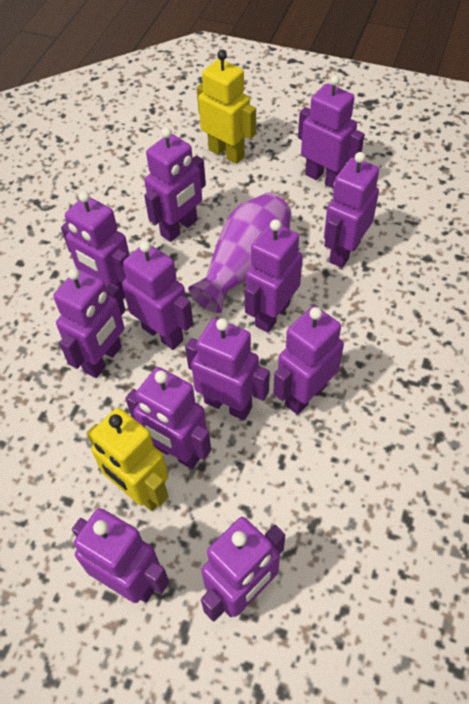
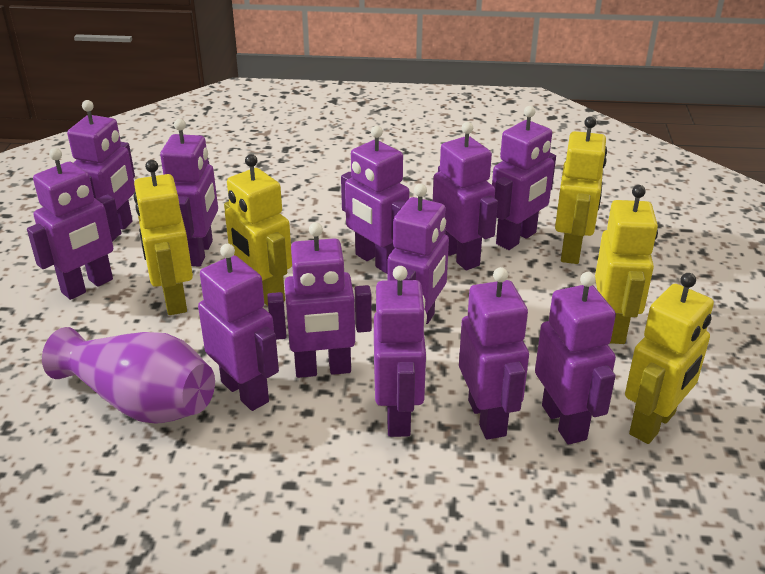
yellow robot: [87,408,169,511] [197,50,256,164] = 2 -> [134,160,193,315] [224,154,292,306] [555,116,607,264] [595,185,658,344] [625,273,714,444] = 5

